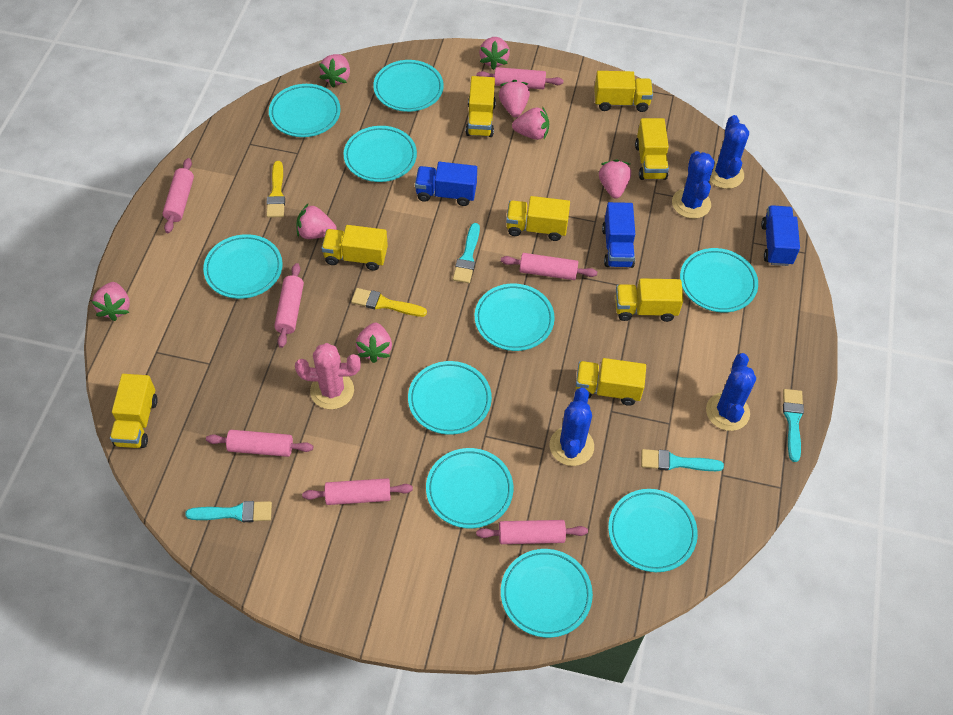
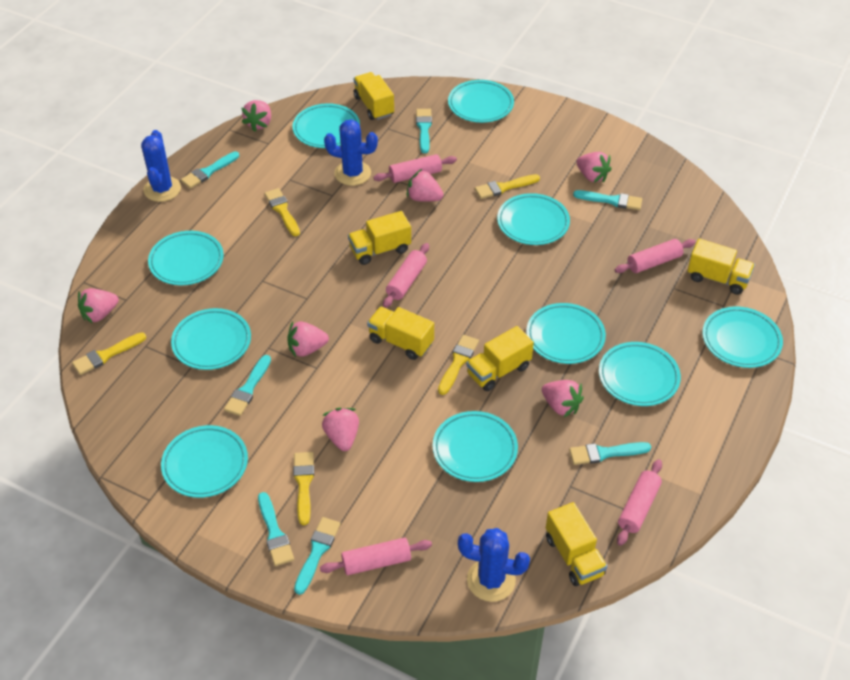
blue cactus: [549,388,594,466] [672,151,715,219] [706,353,756,431] [709,115,749,189] = 4 -> [141,130,181,202] [324,119,378,186] [458,528,530,602] = 3
blue truck: [415,162,477,206] [602,202,635,268] [761,205,800,266] = 3 -> none = 0
pink cactus: [295,343,361,409] = 1 -> none = 0
pink rolling pin: [163,158,194,233] [206,430,313,457] [274,263,304,348] [302,478,413,505] [476,520,588,544] [477,67,563,89] [501,253,597,280] = 7 -> [320,538,432,575] [373,154,457,183] [383,243,429,308] [615,239,696,273] [617,459,662,546] = 5
pink strawberry: [92,282,130,321] [296,204,336,239] [319,54,350,87] [356,323,392,363] [479,37,510,70] [499,80,530,117] [512,106,549,140] [599,159,631,198] = 8 -> [78,288,119,323] [242,100,271,132] [287,321,329,357] [322,408,359,451] [407,169,443,202] [542,380,584,417] [576,152,612,183] = 7
turquoise brush: [185,501,272,522] [453,223,480,283] [641,449,724,471] [783,389,804,462] = 4 -> [181,151,239,189] [224,355,271,416] [258,492,294,566] [294,517,340,595] [416,109,432,153] [569,442,651,465] [573,190,642,210] = 7
yellow brush: [266,161,285,218] [351,288,427,317] = 2 -> [72,332,146,375] [264,188,300,236] [293,452,314,525] [438,335,479,395] [475,174,540,199] = 5
yellow truck: [110,374,158,448] [321,225,388,271] [466,76,496,137] [506,196,570,241] [576,358,646,406] [594,71,653,112] [615,278,683,322] [635,118,669,180] = 8 -> [348,211,411,265] [353,72,394,120] [367,307,434,360] [466,326,534,391] [546,502,608,586] [687,239,755,295] = 6

